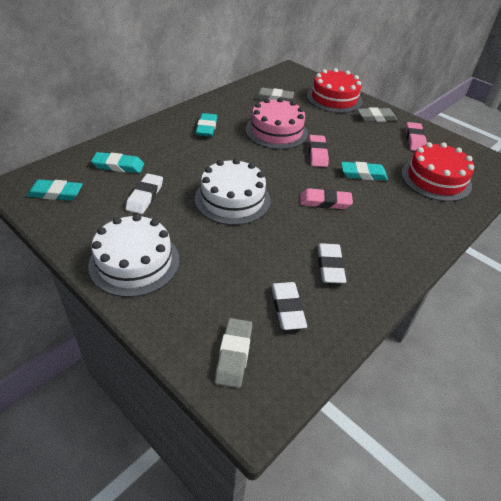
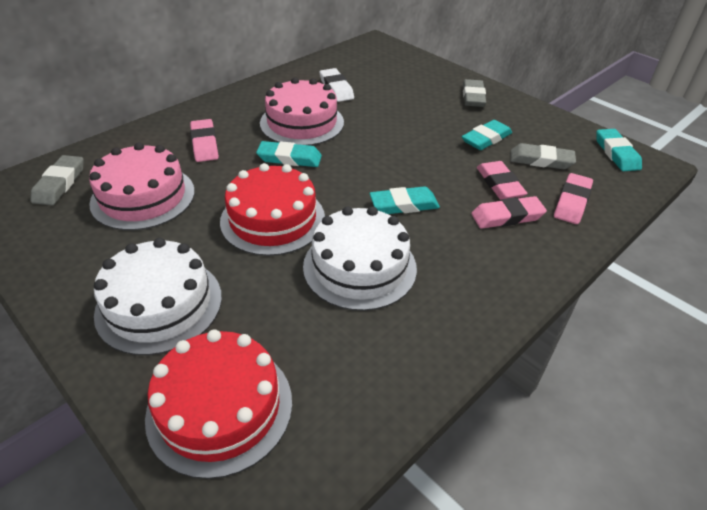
pink cake: [246,98,308,149] = 1 -> [89,143,195,231] [260,78,344,146] = 2
pink eraser: [300,188,353,209] [309,135,329,167] [405,122,427,151] = 3 -> [190,119,219,162] [471,196,547,229] [477,161,528,200] [554,173,593,224] = 4
white eraser: [125,174,163,214] [271,282,307,330] [318,243,346,283] = 3 -> [320,68,354,102] = 1

